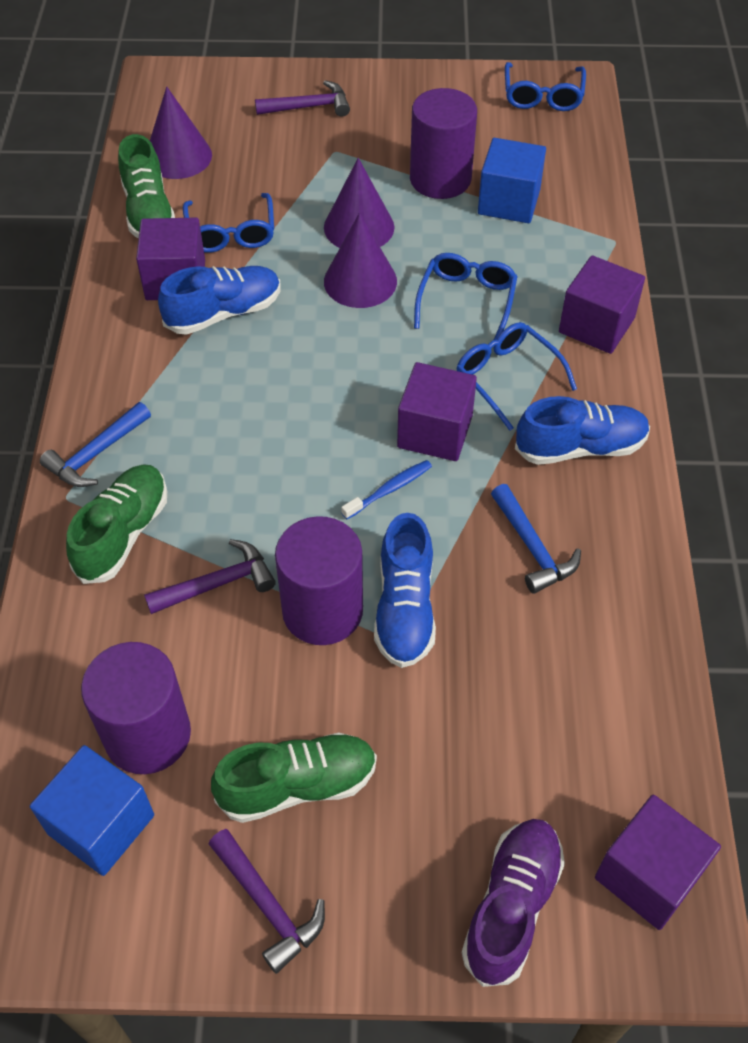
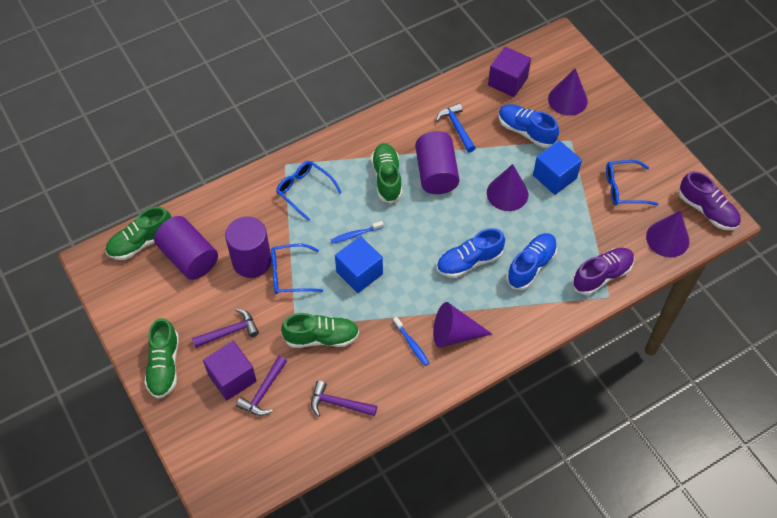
blue glasses: [183,193,274,253] [414,253,518,340] [456,322,577,431] [505,62,586,111] = 4 -> [271,244,323,294] [276,161,342,221] [606,160,659,206] = 3
blue hammer: [40,402,151,487] [491,484,581,594] = 2 -> [436,103,476,153] = 1
blue toothbrush: [341,460,432,519] = 1 -> [331,221,384,244] [393,317,429,366] = 2
green shoe: [66,464,167,584] [118,134,175,239] [211,732,377,823] = 3 -> [106,207,172,260] [144,318,179,399] [281,313,359,348] [371,143,402,204] = 4
purple cone: [150,87,212,179] [324,158,395,248] [324,213,397,308] = 3 -> [433,302,492,347] [487,164,528,211] [548,68,588,116] [646,210,689,257] = 4
purple cube: [136,218,205,300] [397,362,477,461] [559,255,645,354] [595,795,721,930] = 4 -> [203,341,257,400] [488,47,531,97] = 2
purple shoe: [462,819,565,987] = 1 -> [572,248,634,295] [679,171,741,230] = 2

